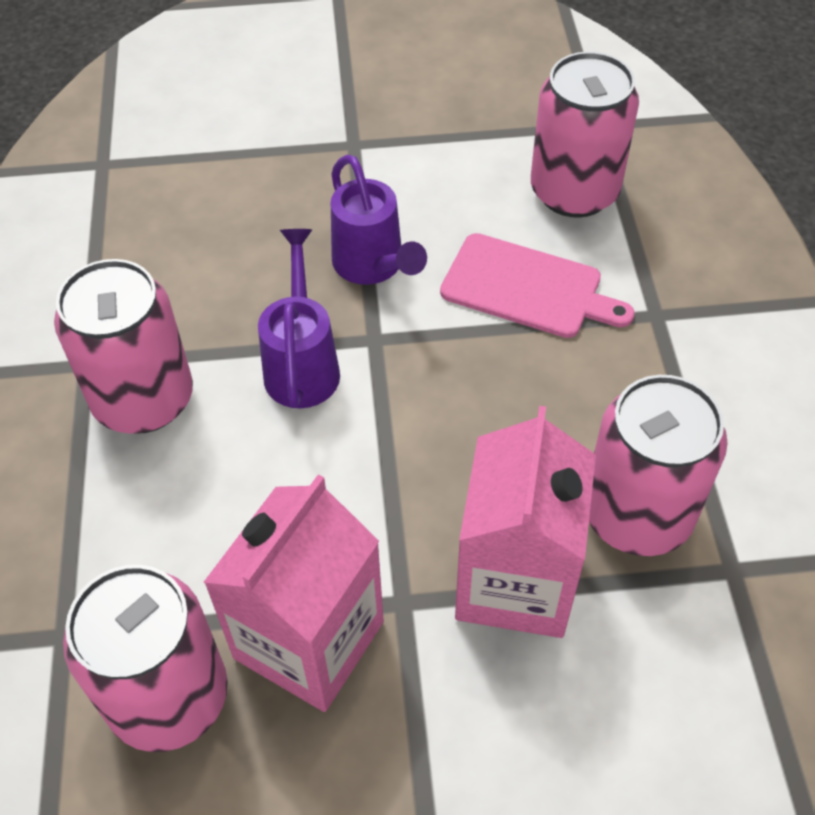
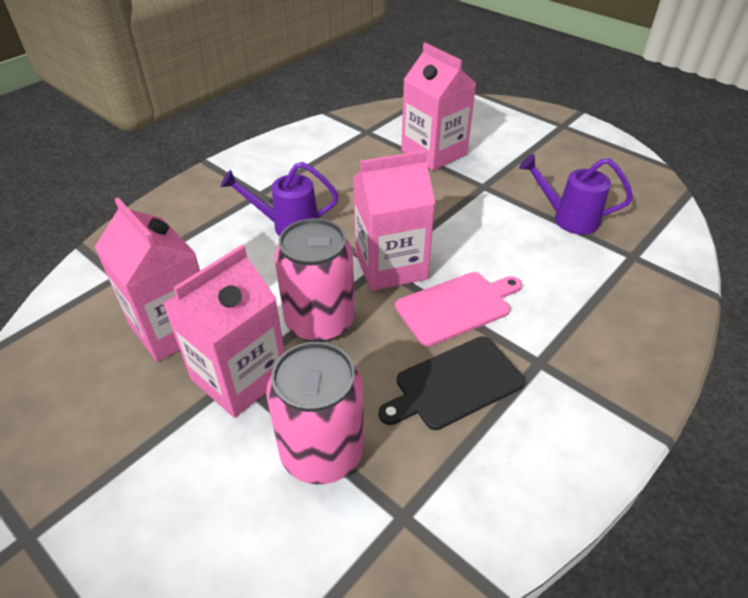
black cutting board: none = 0 -> [378,336,525,430] = 1
pink can: [54,259,193,434] [63,565,228,752] [531,52,639,218] [589,375,728,556] = 4 -> [266,342,364,484] [274,218,355,342] = 2
pink carton: [203,475,384,712] [455,406,596,638] = 2 -> [95,197,200,362] [163,245,285,418] [353,150,435,291] [401,42,476,171] = 4

